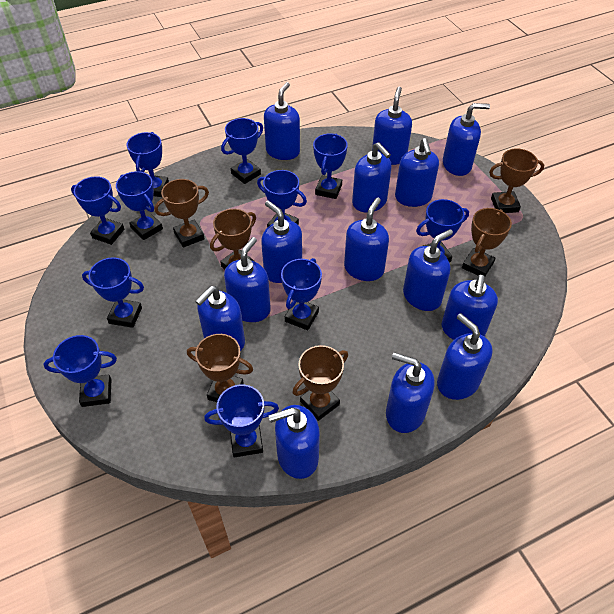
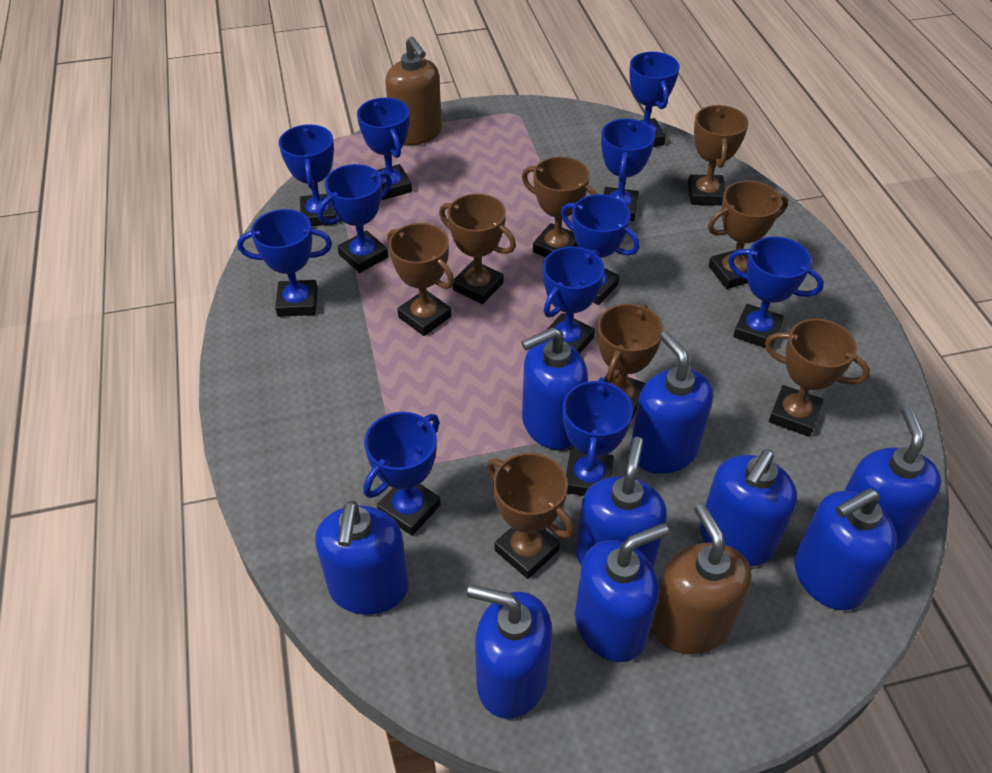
blue soap dispenser: [195,286,245,351] [224,237,271,322] [261,201,302,283] [264,82,300,160] [268,405,320,479] [344,198,389,281] [352,142,392,212] [372,86,412,165] [386,353,435,433] [395,138,439,207] [403,229,453,311] [437,313,493,400] [442,275,498,340] [443,103,490,176] = 14 -> [315,500,409,615] [467,584,552,719] [521,327,588,450] [575,523,669,662] [576,437,667,568] [630,331,713,474] [700,449,797,566] [794,489,897,610] [844,407,942,551] = 9
brown soap dispenser: none = 0 -> [385,37,442,145] [652,504,752,654] = 2
brown trophy: [154,179,209,248] [187,334,253,402] [210,209,256,269] [293,345,348,421] [462,208,512,277] [489,148,544,213] = 6 -> [387,223,454,336] [439,194,516,304] [487,453,575,579] [522,157,597,257] [597,304,663,420] [688,105,749,205] [708,181,788,289] [765,319,870,437] = 8

